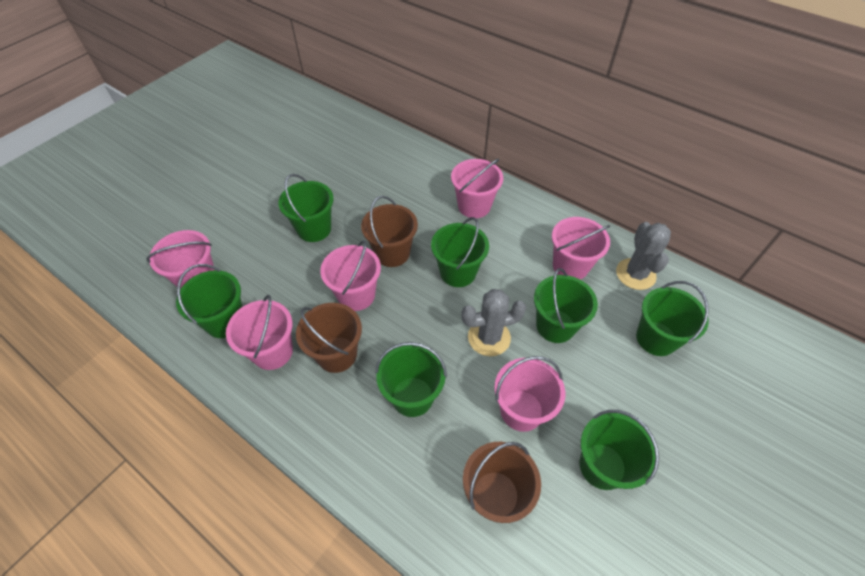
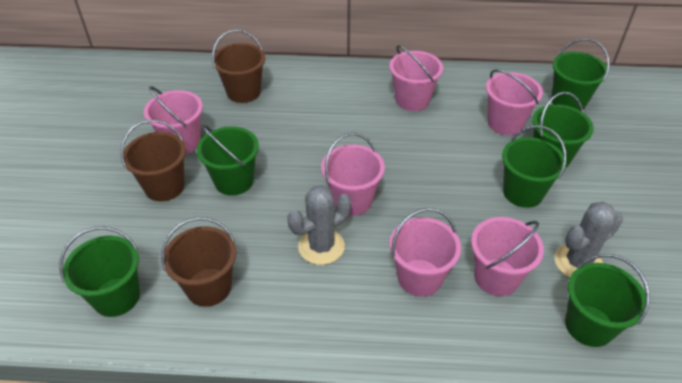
green bucket: [176,264,243,338] [278,174,334,242] [375,342,447,417] [431,217,489,287] [534,268,598,343] [580,410,659,490] [636,281,709,356] = 7 -> [59,227,140,317] [197,125,259,196] [502,125,566,208] [532,92,594,168] [551,39,610,110] [565,254,650,347] = 6

